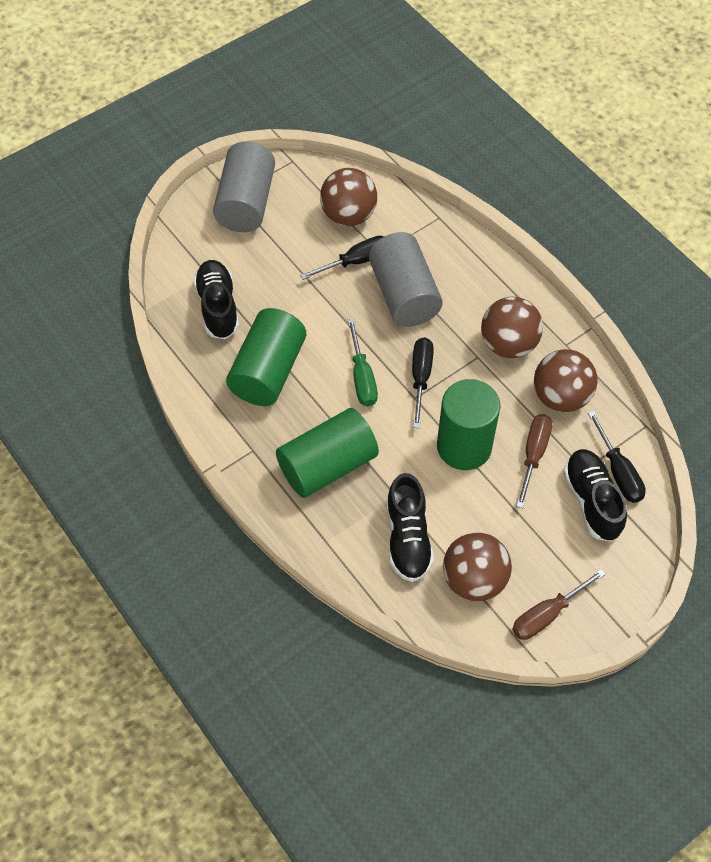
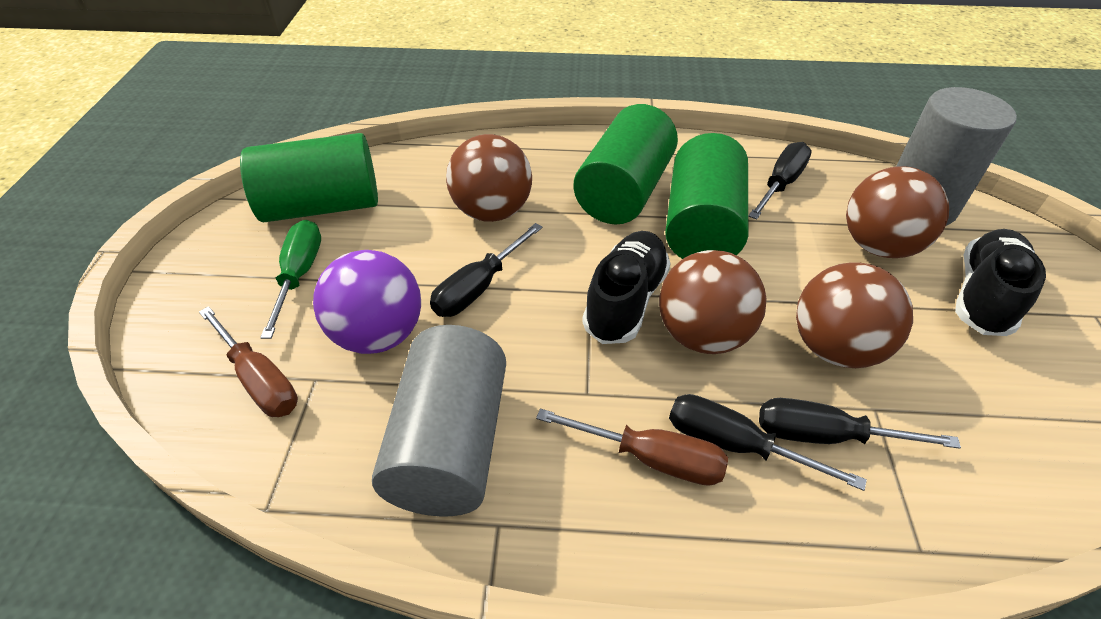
black screwdriver: [300,235,384,280] [412,338,434,428] [588,411,646,503] = 3 -> [430,223,543,317] [669,394,867,491] [748,142,812,220] [759,398,961,449] = 4
black shoe: [193,260,239,339] [386,473,434,582] [563,449,627,542] = 3 -> [582,231,671,344] [955,229,1046,336] = 2
purple ball: none = 0 -> [313,250,421,354] = 1

